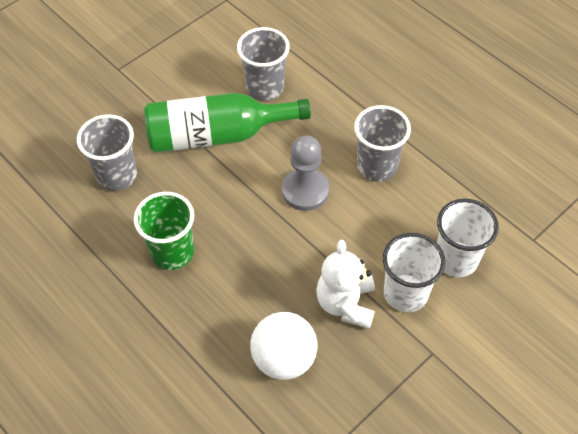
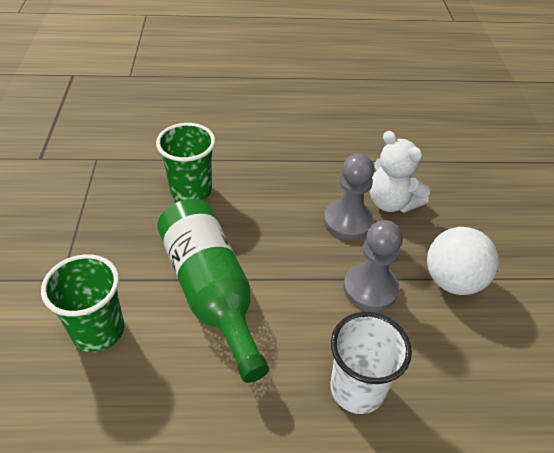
green cup: [134,192,194,270] = 1 -> [41,254,124,352] [156,123,215,201] = 2
grey cup: [77,114,137,191] [237,27,290,101] [354,105,411,181] = 3 -> none = 0
grey pawn: [282,136,329,211] = 1 -> [324,154,374,240] [343,220,403,312] = 2
white cup: [383,233,445,312] [437,198,499,277] = 2 -> [331,312,412,414] = 1

